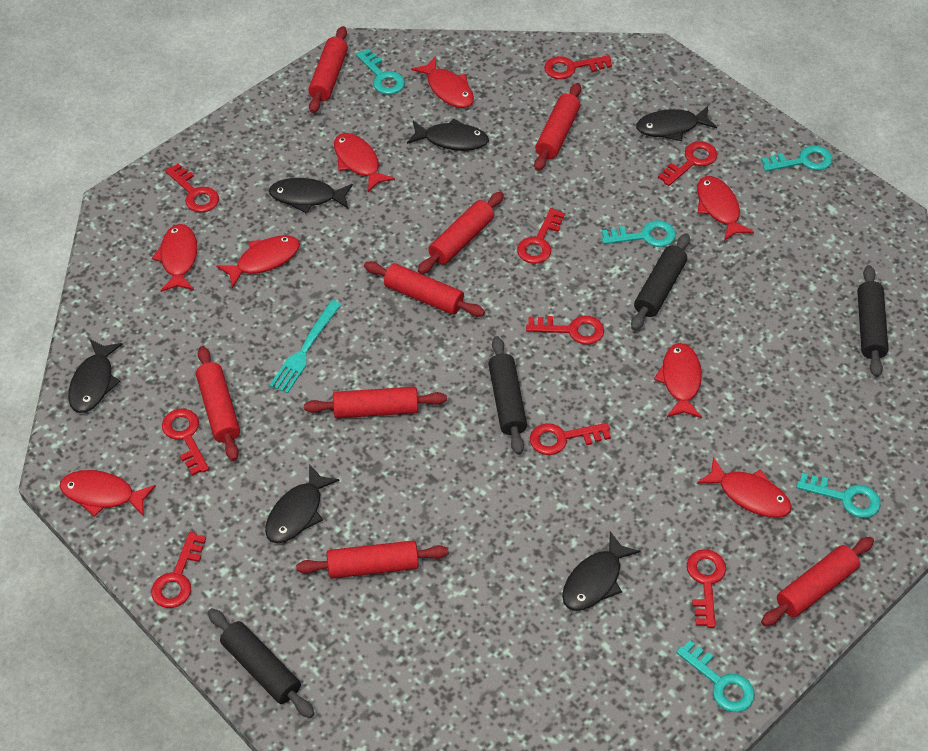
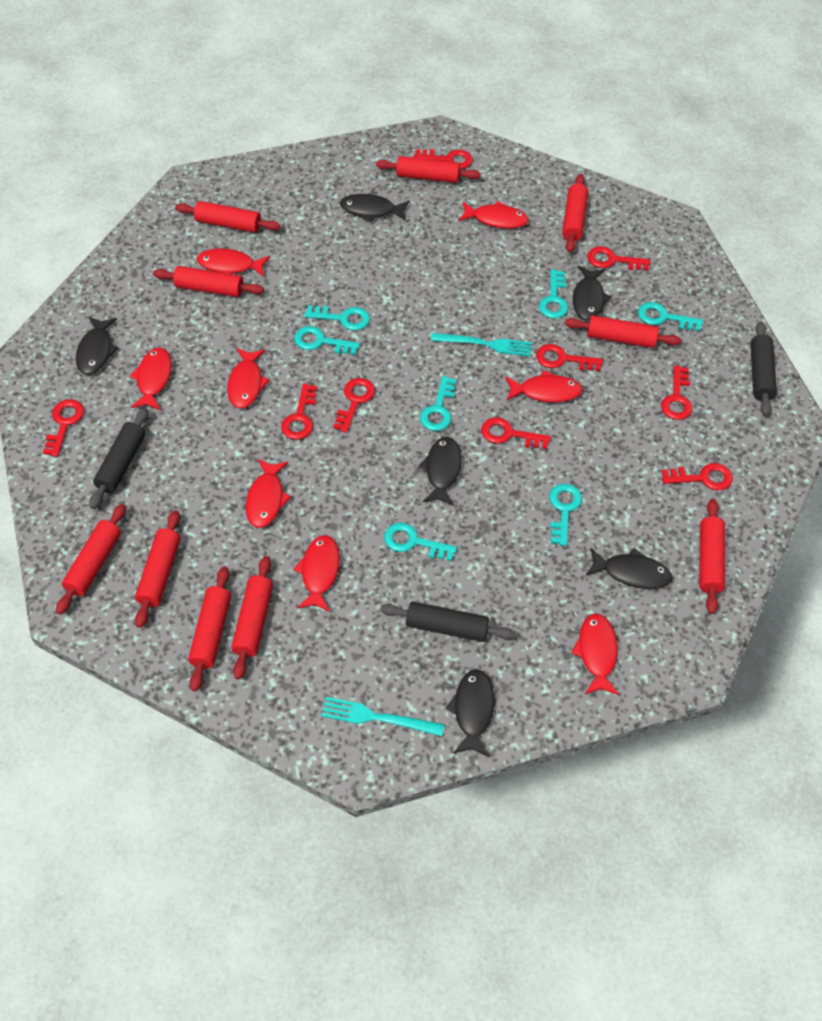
black rolling pin: [208,608,315,718] [488,336,527,455] [631,233,690,331] [857,265,888,377] = 4 -> [90,408,148,509] [380,601,515,642] [750,321,777,416] = 3
red rolling pin: [196,346,240,461] [296,540,449,579] [304,387,447,418] [308,26,348,113] [364,261,485,317] [418,192,504,274] [534,83,581,171] [761,537,874,626] = 8 -> [56,504,126,615] [135,510,180,628] [153,266,264,297] [175,201,280,233] [188,566,231,691] [231,556,273,679] [376,156,481,183] [562,174,589,252] [565,315,681,348] [699,499,725,614] = 10
turquoise fork: [270,300,341,394] = 1 -> [321,697,445,736] [431,333,532,356] = 2
turquoise key: [356,49,405,95] [602,220,676,247] [676,640,755,712] [761,145,833,172] [796,473,881,518] = 5 -> [294,326,360,355] [304,305,370,331] [384,523,457,561] [420,376,456,431] [539,270,568,319] [549,484,582,546] [638,302,703,331] = 7

